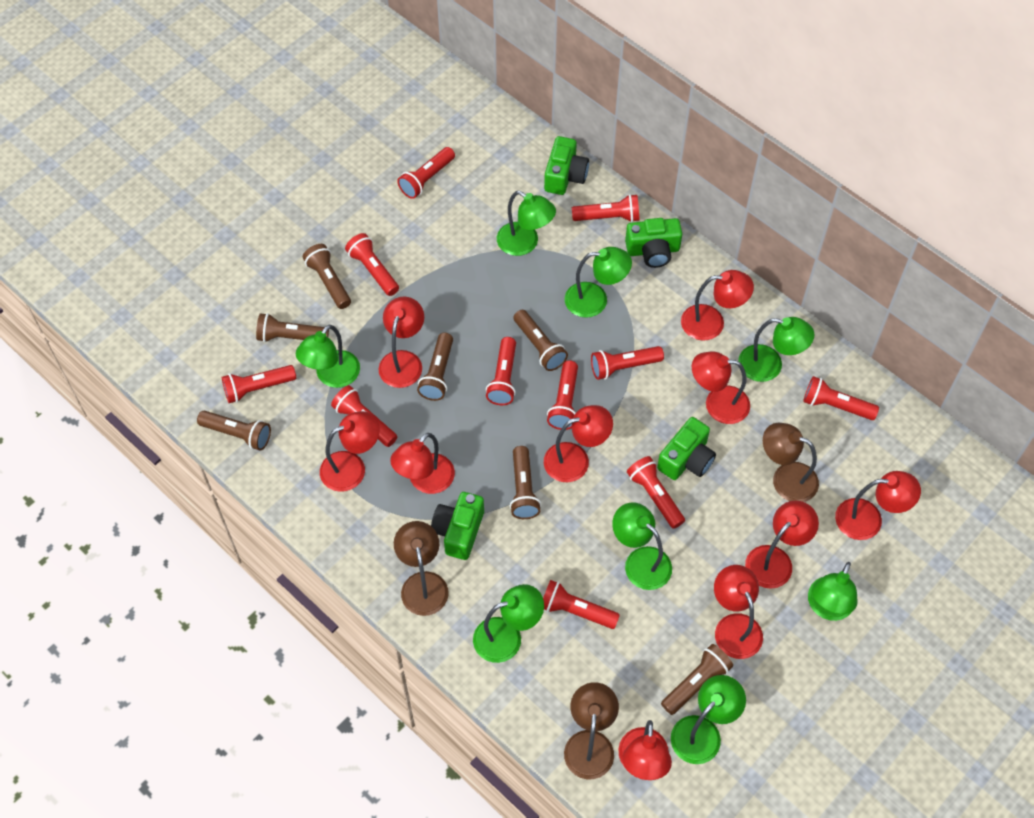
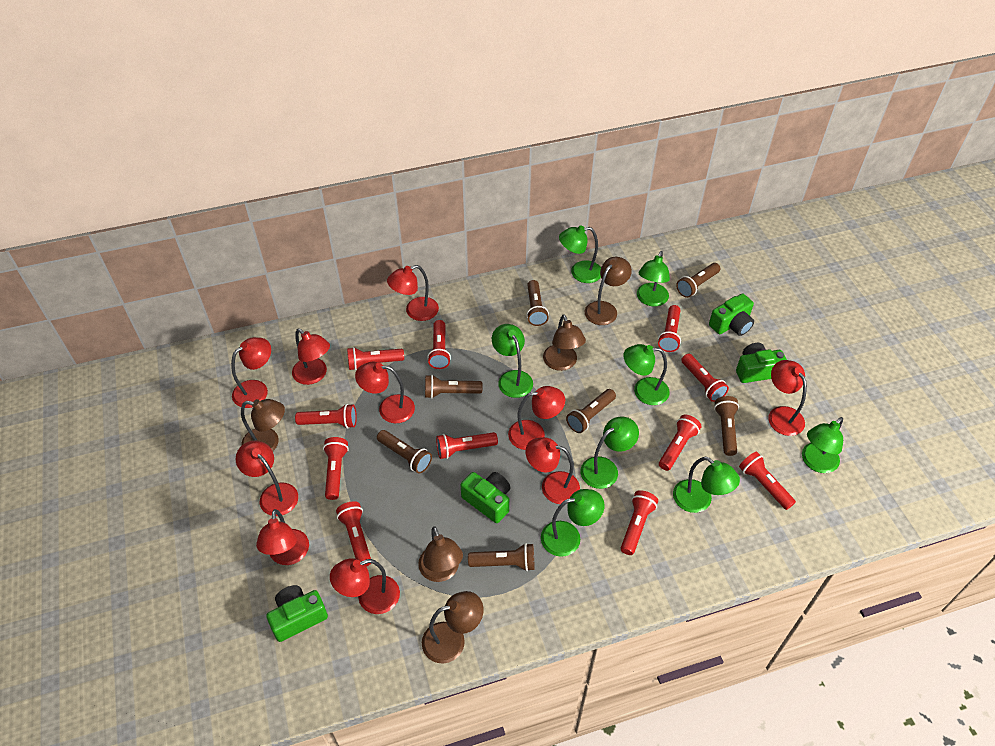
brown lamp: [394,521,449,616] [564,682,619,779] [763,423,819,502] = 3 -> [241,399,285,451] [418,526,463,582] [422,591,483,663] [543,314,586,371] [585,257,632,325] = 5

